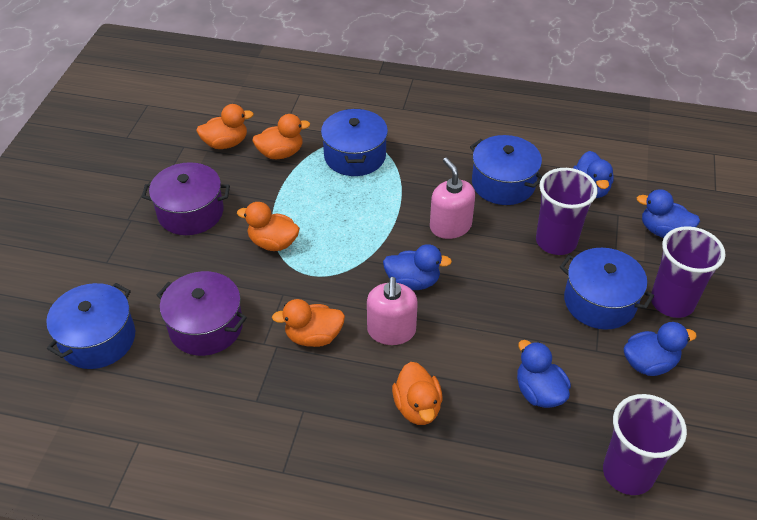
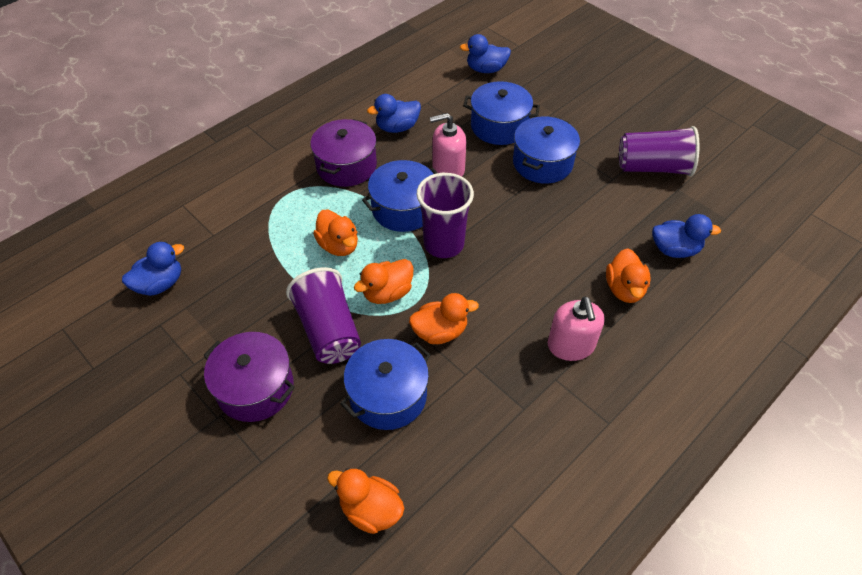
blue duck: [383,244,452,290] [517,340,571,408] [573,151,614,198] [624,322,697,376] [637,189,700,238] = 5 -> [122,241,184,296] [367,94,421,133] [460,34,511,73] [652,214,721,258] = 4

